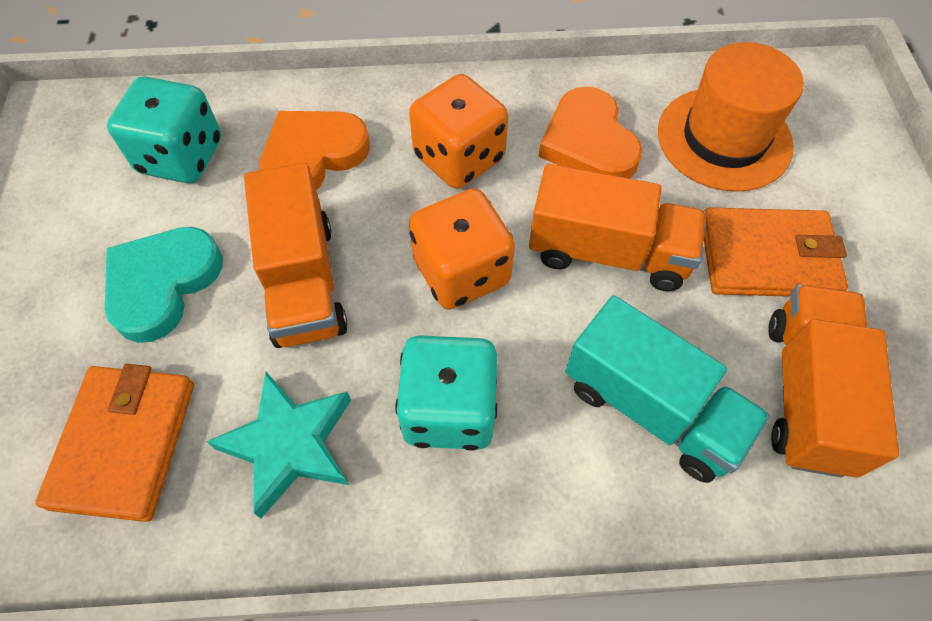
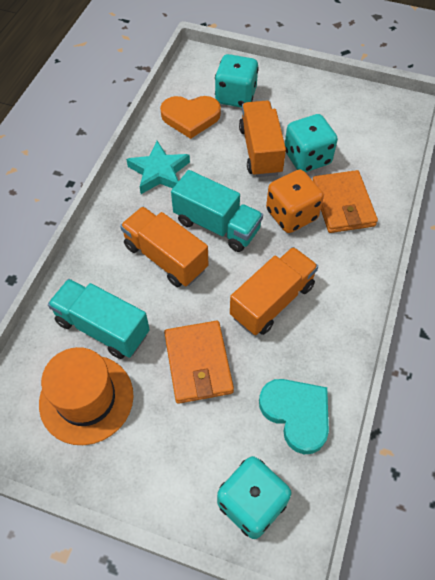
orange dice: [409,74,508,189] [409,188,515,310] = 2 -> [266,169,324,233] = 1
orange heart: [259,111,370,190] [539,87,642,178] = 2 -> [160,96,221,139] = 1
turquoise dice: [107,77,221,183] [395,335,498,451] = 2 -> [215,54,259,108] [217,456,292,539] [285,114,338,172] = 3
turquoise truck: [565,296,770,483] = 1 -> [48,279,150,359] [171,170,263,252] = 2

